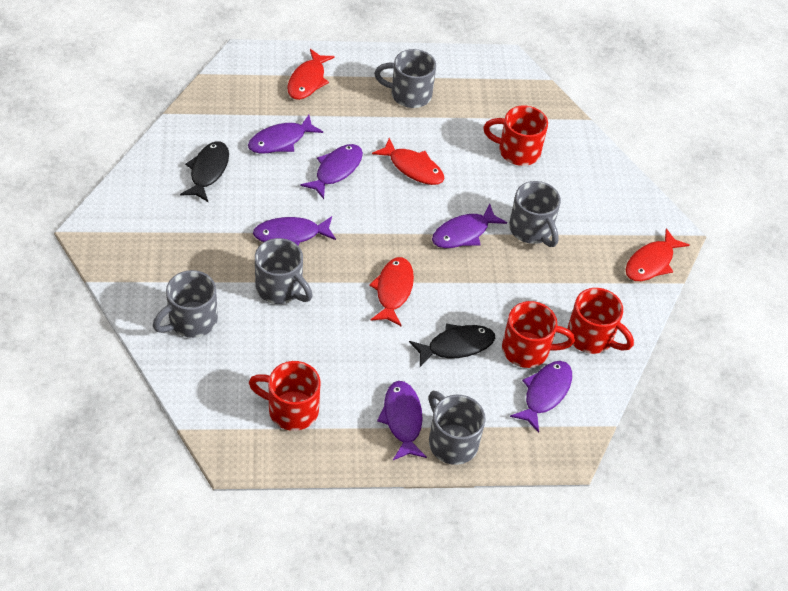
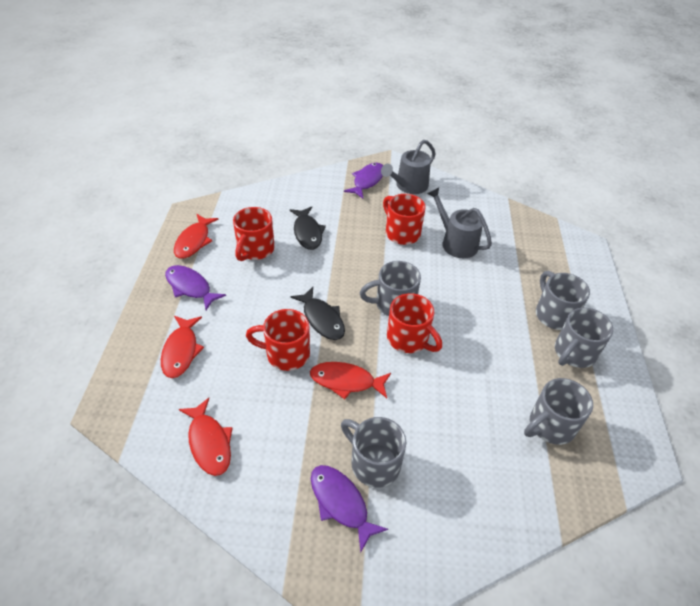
grey watering can: none = 0 -> [381,140,436,194] [427,187,492,258] = 2
purple fish: [248,115,323,153] [253,216,336,246] [300,144,363,199] [377,381,427,460] [432,204,507,248] [510,361,572,433] = 6 -> [165,265,226,310] [311,465,388,552] [344,163,383,199] = 3

